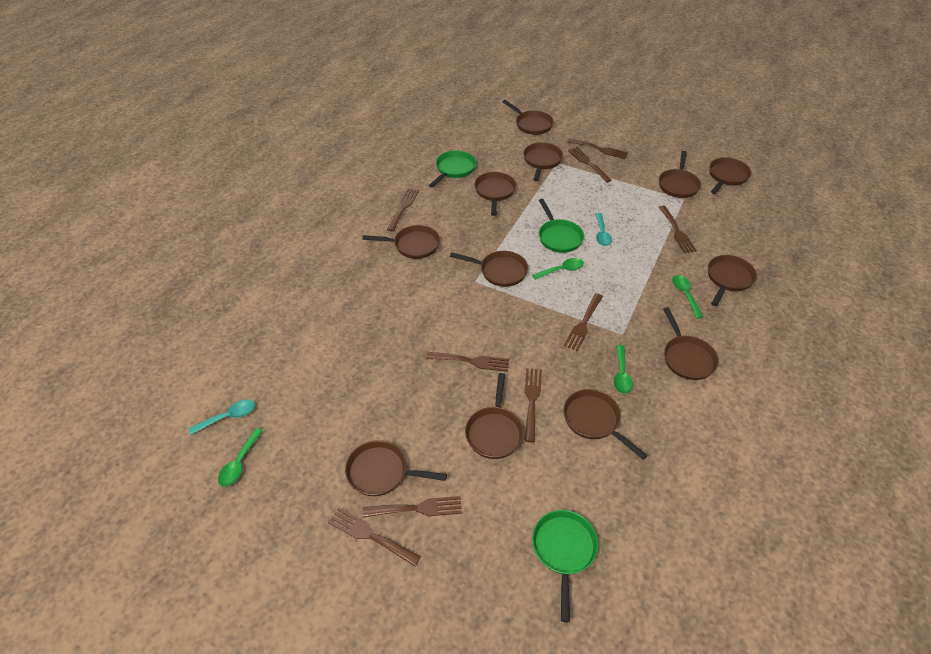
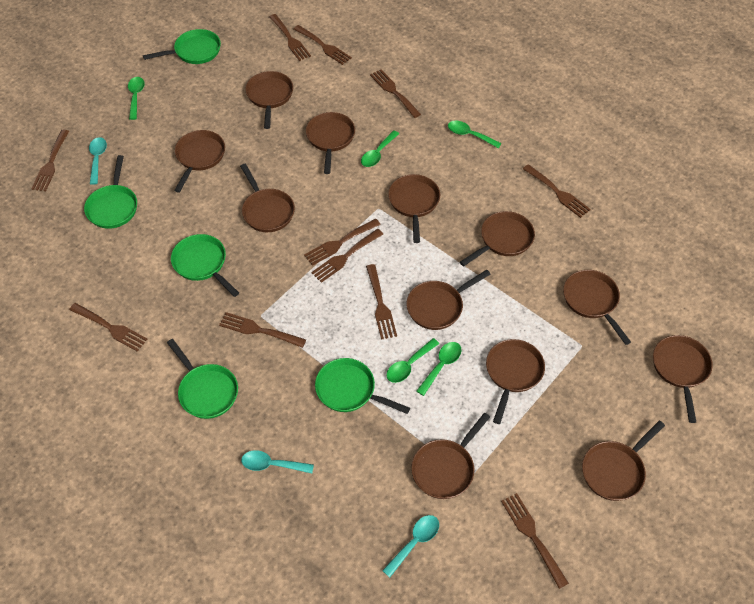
brown fork: [328,508,421,566] [362,496,462,518] [387,188,419,232] [426,352,509,372] [525,368,542,442] [564,293,603,351] [567,139,628,159] [568,147,612,183] [659,205,697,253] = 9 -> [31,130,69,191] [69,303,147,351] [219,312,306,348] [269,14,311,61] [294,25,352,65] [304,219,381,266] [311,229,383,283] [366,264,397,340] [370,69,421,118] [501,493,569,589] [523,164,591,218] = 11
green pan: [429,151,476,188] [532,510,598,622] [539,199,584,253] = 3 -> [84,155,137,229] [143,29,221,64] [167,339,238,419] [171,234,239,297] [315,358,410,414] = 5
green spoon: [218,428,263,487] [532,258,584,280] [614,345,633,394] [672,275,703,319] = 4 -> [128,77,145,120] [361,130,399,167] [387,338,439,383] [416,342,461,396] [448,121,502,148] = 5
turquoise spoon: [189,400,255,435] [595,213,612,246] = 2 -> [89,137,107,185] [241,450,314,473] [382,515,439,577] = 3

